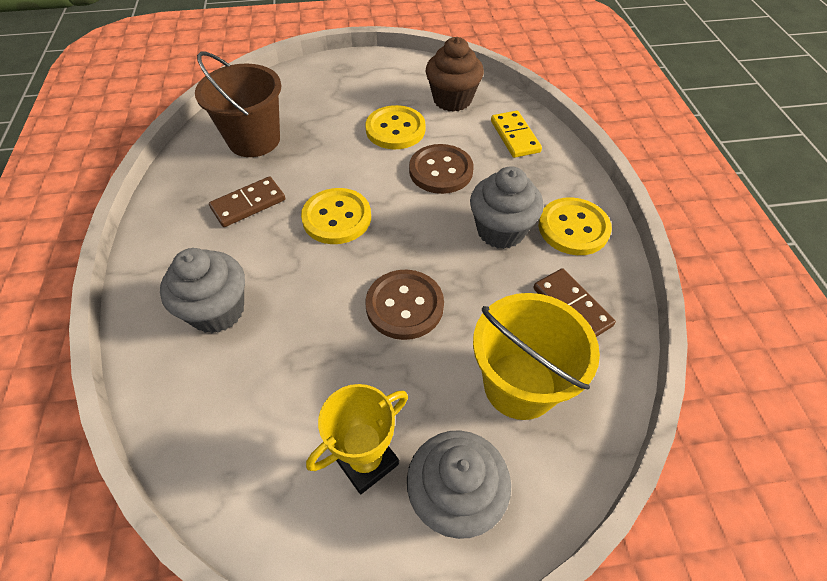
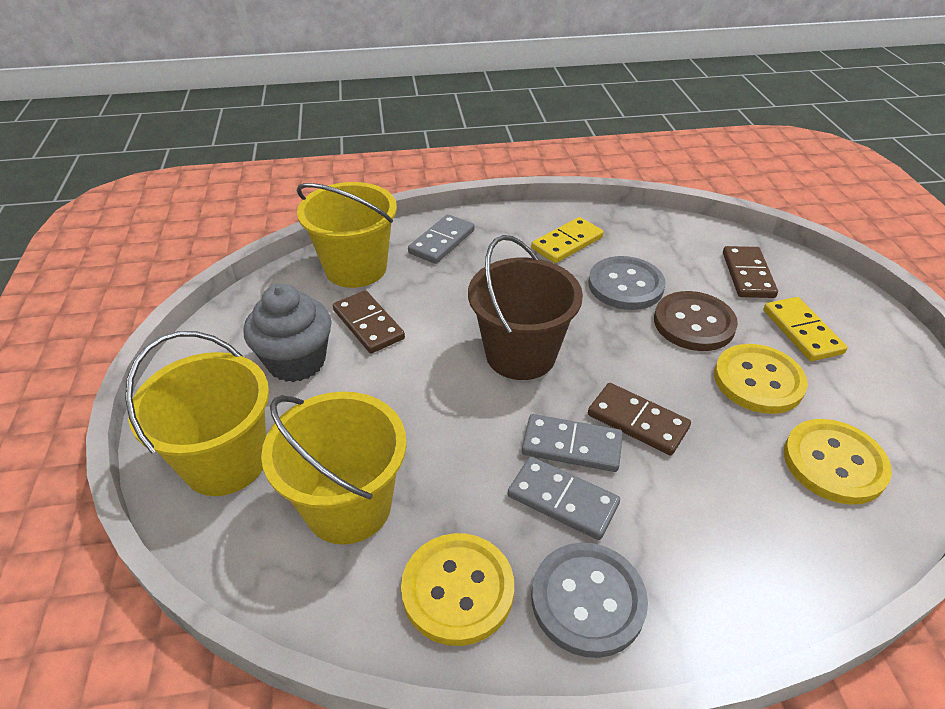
brown button: [365,270,444,340] [409,144,474,194] = 2 -> [654,291,738,351] = 1
brown cupcake: [425,37,484,112] = 1 -> none = 0
brown domino: [209,176,285,227] [533,268,616,337] = 2 -> [333,290,405,353] [588,383,691,456] [723,246,778,298] = 3
grey button: none = 0 -> [532,543,648,658] [588,256,666,310] = 2
grey cupcake: [160,248,245,333] [407,430,511,539] [470,166,544,249] = 3 -> [243,284,332,382] = 1
grey domino: none = 0 -> [408,214,475,264] [508,456,620,540] [522,414,623,472] = 3
yellow bucket: [473,293,600,420] = 1 -> [125,331,269,496] [261,392,407,544] [296,182,397,288] = 3
yellow domino: [491,111,542,158] = 1 -> [531,217,604,263] [763,297,848,361] = 2
yellow trophy: [306,384,408,494] = 1 -> none = 0

